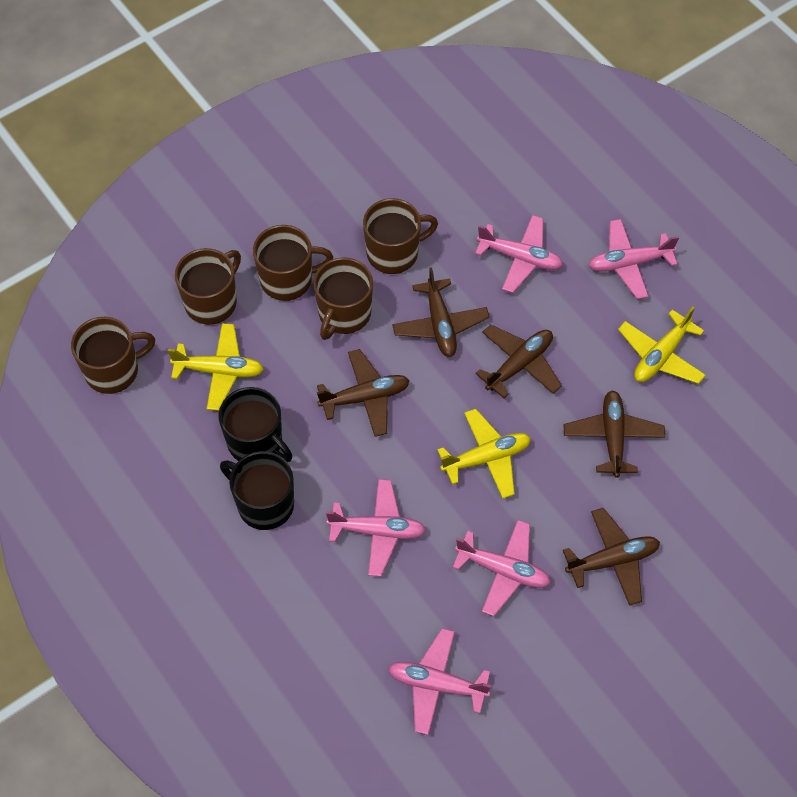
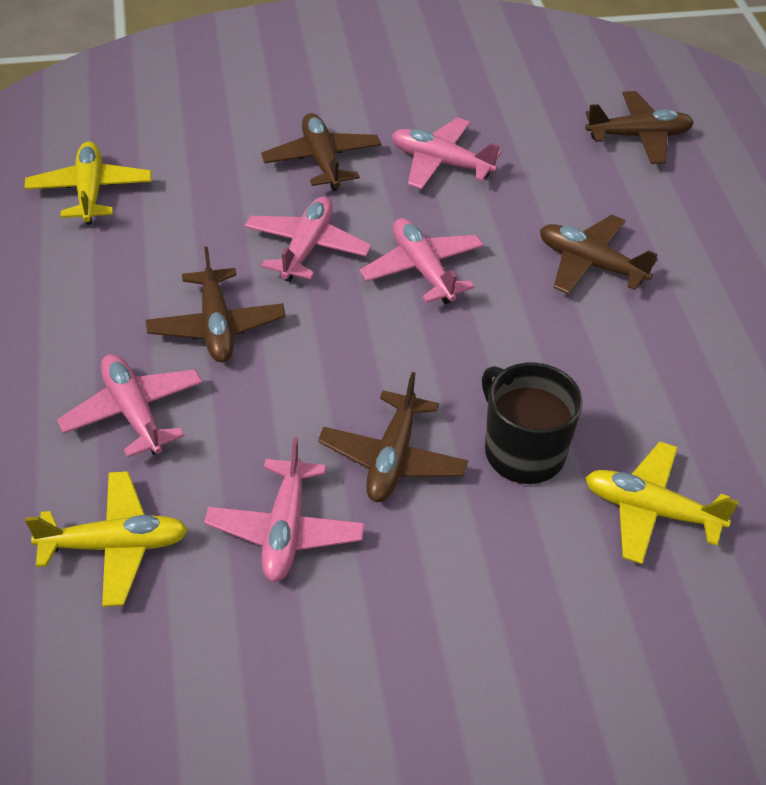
black mug: [219,387,292,462] [220,451,294,530] = 2 -> [482,363,583,484] = 1
brown mug: [71,317,155,394] [175,248,241,325] [253,225,333,301] [313,257,373,340] [363,198,438,274] = 5 -> none = 0

